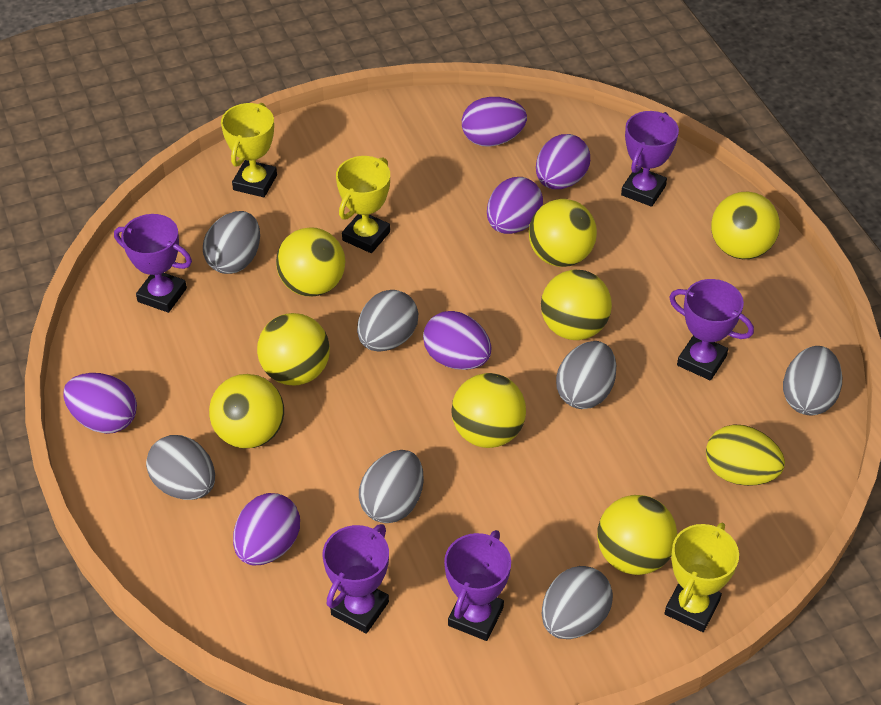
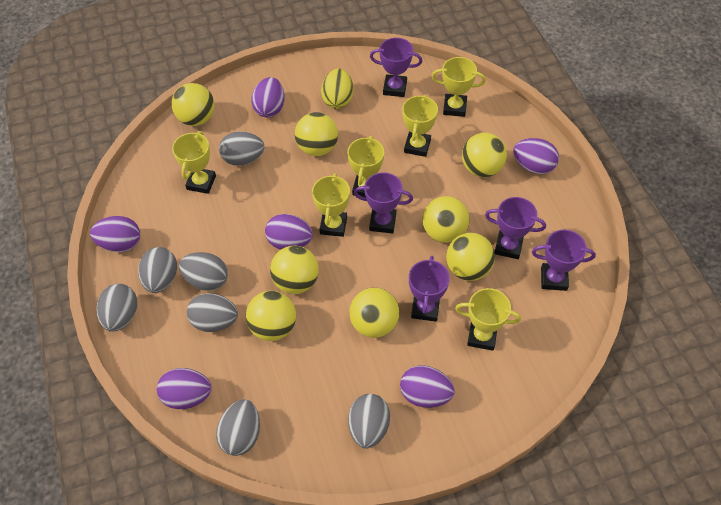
yellow trophy: [221,103,277,197] [336,156,390,253] [664,523,739,632] = 3 -> [172,131,216,194] [312,173,350,237] [347,136,384,197] [402,94,438,157] [431,57,486,117] [455,288,521,351] = 6

